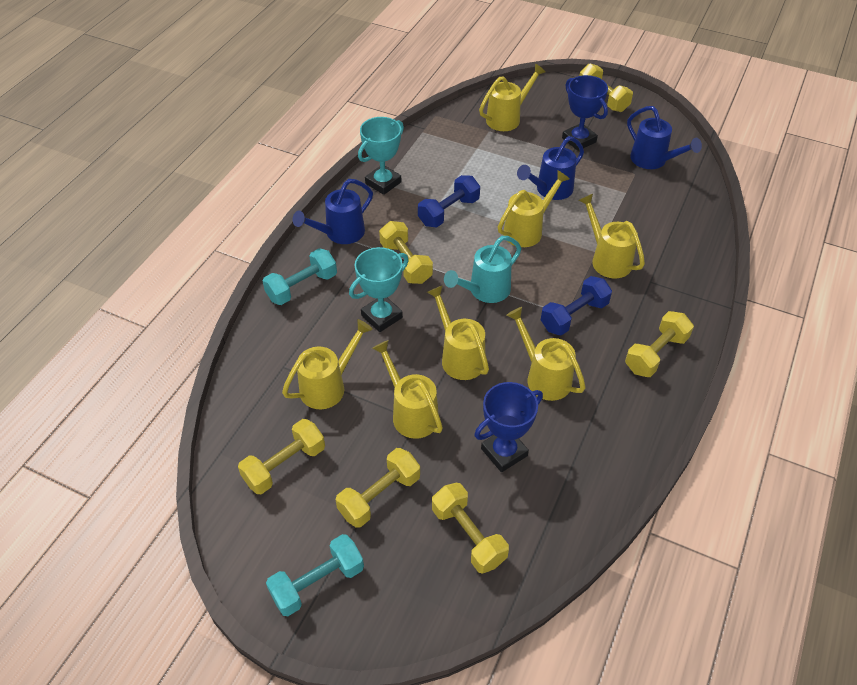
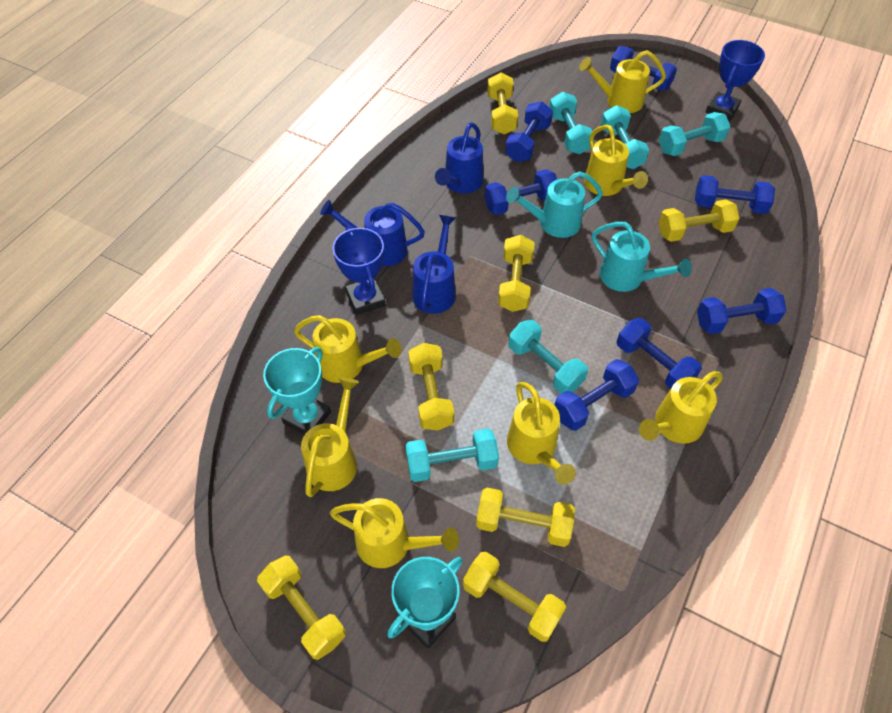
blue dumbbell: [418,175,480,228] [541,276,612,336] = 2 -> [484,169,557,215] [505,101,553,162] [555,359,639,431] [610,46,677,91] [617,318,702,389] [695,175,775,214] [697,288,786,334] = 7
turquoise dumbbell: [263,248,337,305] [266,534,364,616] = 2 -> [405,428,499,482] [508,320,588,394] [549,92,593,154] [601,105,649,169] [659,112,730,156] = 5
turquoise watering can: [444,236,521,303] = 1 -> [506,171,603,238] [592,222,692,292] = 2
yellow dumbbell: [238,419,325,494] [336,448,420,528] [379,221,433,284] [432,483,509,574] [579,64,633,112] [625,311,694,377] = 6 -> [257,555,346,660] [408,343,454,430] [463,552,566,642] [476,488,575,547] [487,73,518,134] [498,235,535,312] [659,199,740,242] = 7

